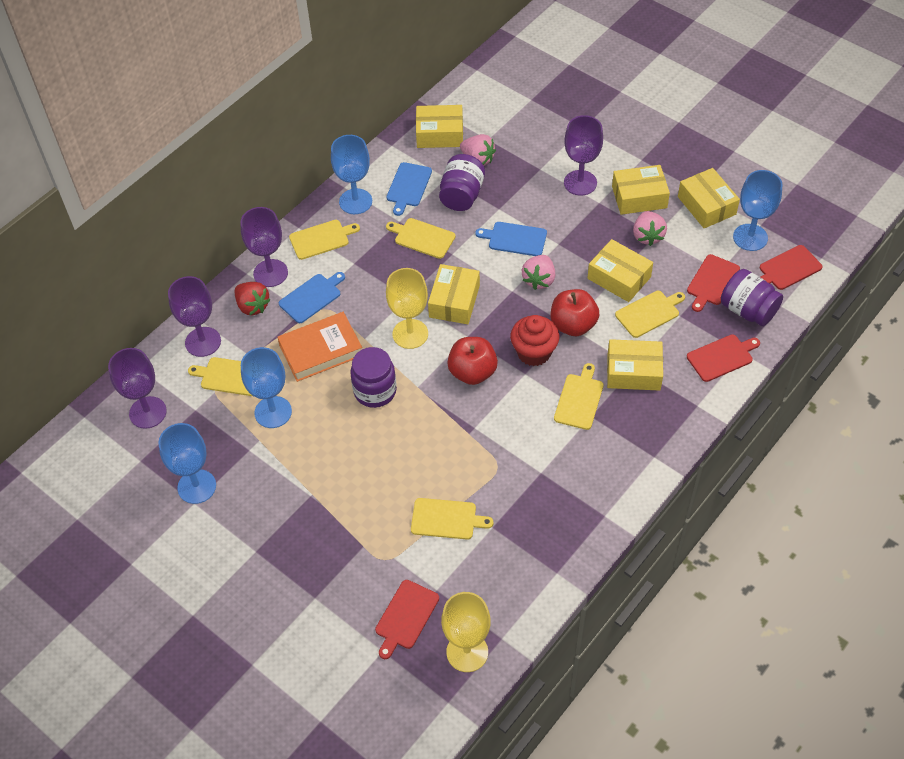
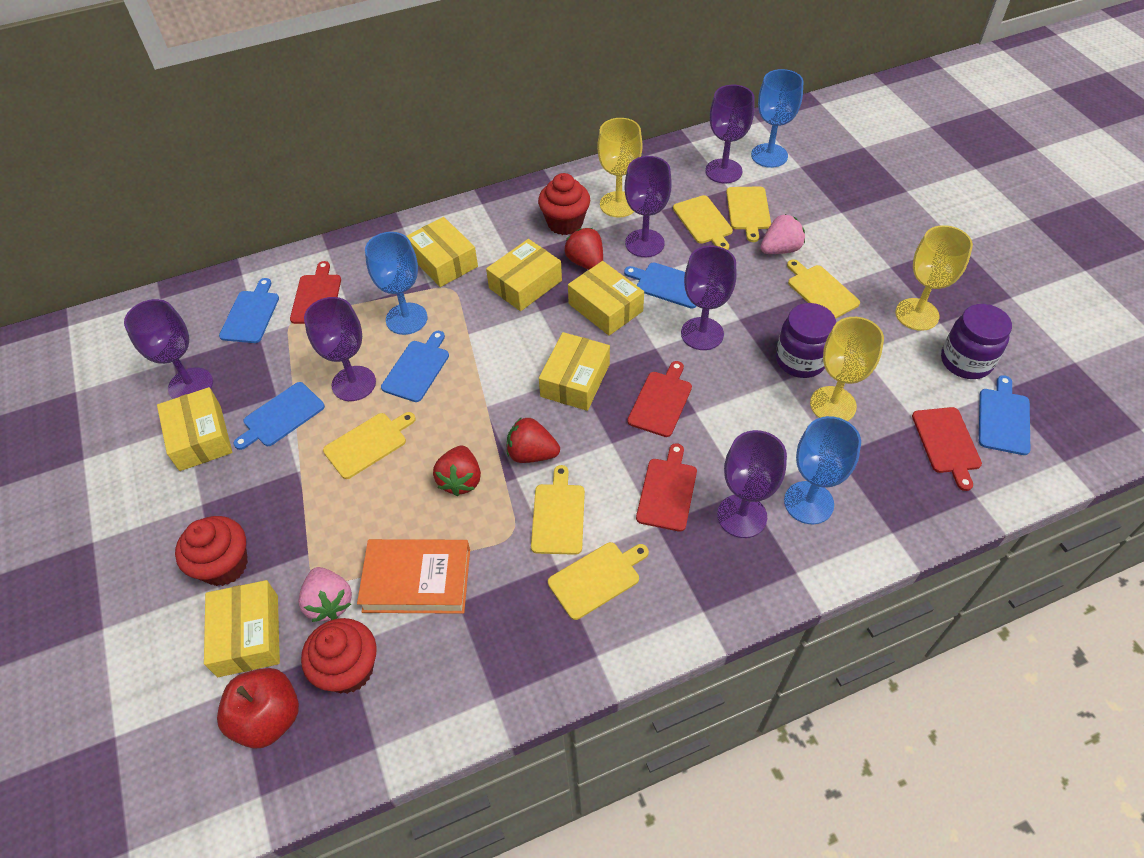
blue cutting board: [279,272,345,323] [386,162,432,216] [475,222,547,256] = 3 -> [219,278,279,343] [233,382,325,450] [381,331,449,402] [624,262,697,308] [979,375,1030,455] = 5
blue goblet: [158,423,216,504] [241,347,292,428] [331,135,372,214] [733,170,783,251] = 4 -> [365,232,428,335] [751,69,803,168] [784,416,861,524] = 3
pink strawberry: [460,134,496,166] [522,255,555,290] [633,211,667,246] = 3 -> [298,567,352,622] [761,214,805,254] = 2
purple goblet: [108,348,167,429] [168,276,221,357] [240,207,288,287] [564,115,603,196] = 4 -> [124,299,213,399] [304,297,376,401] [624,156,672,257] [681,246,737,350] [705,85,755,183] [717,430,787,538] = 6
purple jar: [350,347,397,408] [439,154,485,211] [721,269,783,326] = 3 -> [776,303,836,378] [941,304,1012,379] = 2
red apple: [447,337,498,385] [551,289,599,336] = 2 -> [217,668,299,749] = 1
red cupcake: [510,315,560,366] = 1 -> [175,516,248,586] [301,618,377,694] [538,173,590,235] = 3
red strawberry: [235,282,271,316] = 1 -> [433,445,481,496] [507,417,560,463] [564,228,603,270] = 3
yellow goblet: [386,268,428,349] [441,592,491,672] = 2 -> [597,118,643,218] [810,317,884,421] [895,225,973,331] = 3

